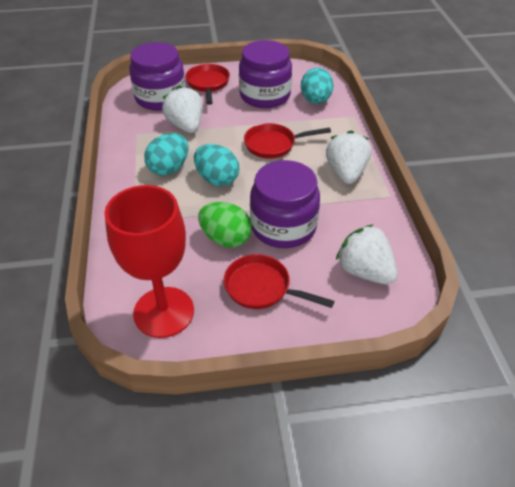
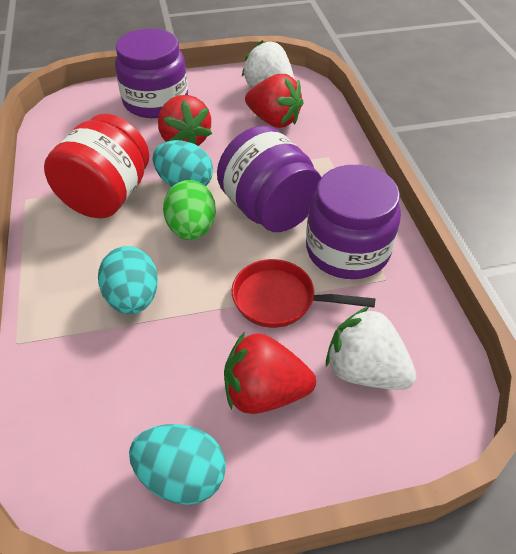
red goblet: [104,185,194,338] = 1 -> none = 0
red jar: none = 0 -> [44,114,149,218] = 1
red pan: [185,64,230,105] [224,254,334,309] [244,123,331,159] = 3 -> [232,259,375,328] = 1
red strawberry: none = 0 -> [158,95,212,146] [224,332,316,414] [245,74,304,128] = 3
white strawberry: [162,86,203,133] [326,130,371,184] [336,224,398,284] = 3 -> [242,40,295,87] [326,306,416,390] = 2

